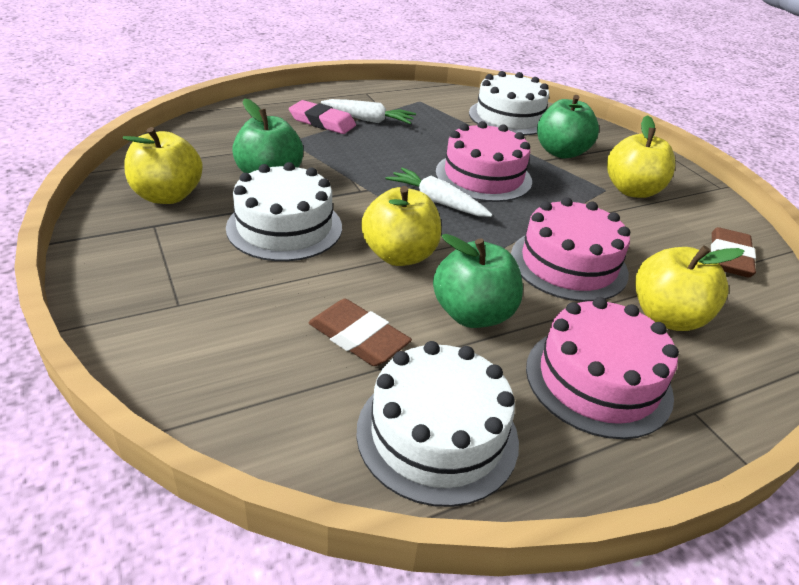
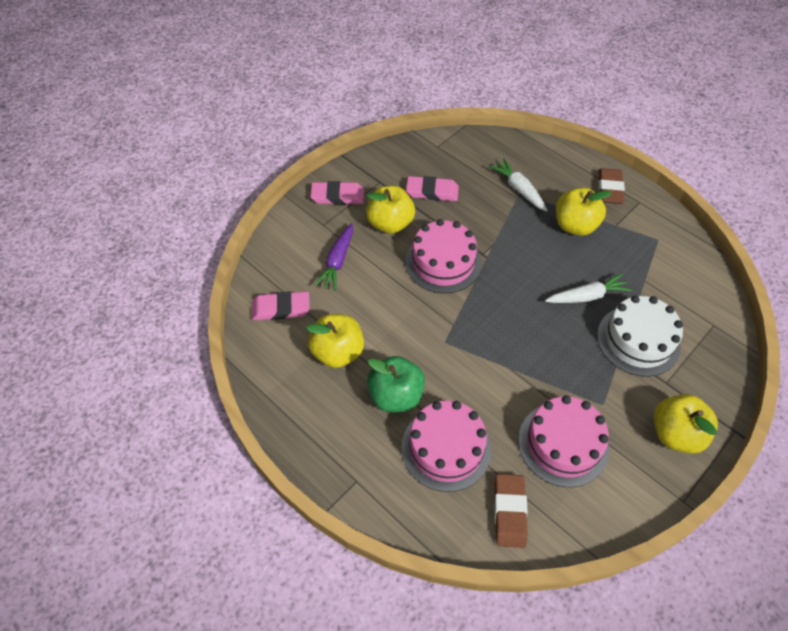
green apple: [232,98,303,173] [433,234,523,328] [537,95,599,159] = 3 -> [367,356,425,412] = 1
pink eraser: [289,100,356,134] = 1 -> [252,291,310,320] [310,181,364,205] [406,176,459,201] = 3
purple carrot: none = 0 -> [314,223,353,291] = 1
white cake: [226,162,342,261] [356,341,519,507] [469,71,549,135] = 3 -> [597,295,683,377] = 1

